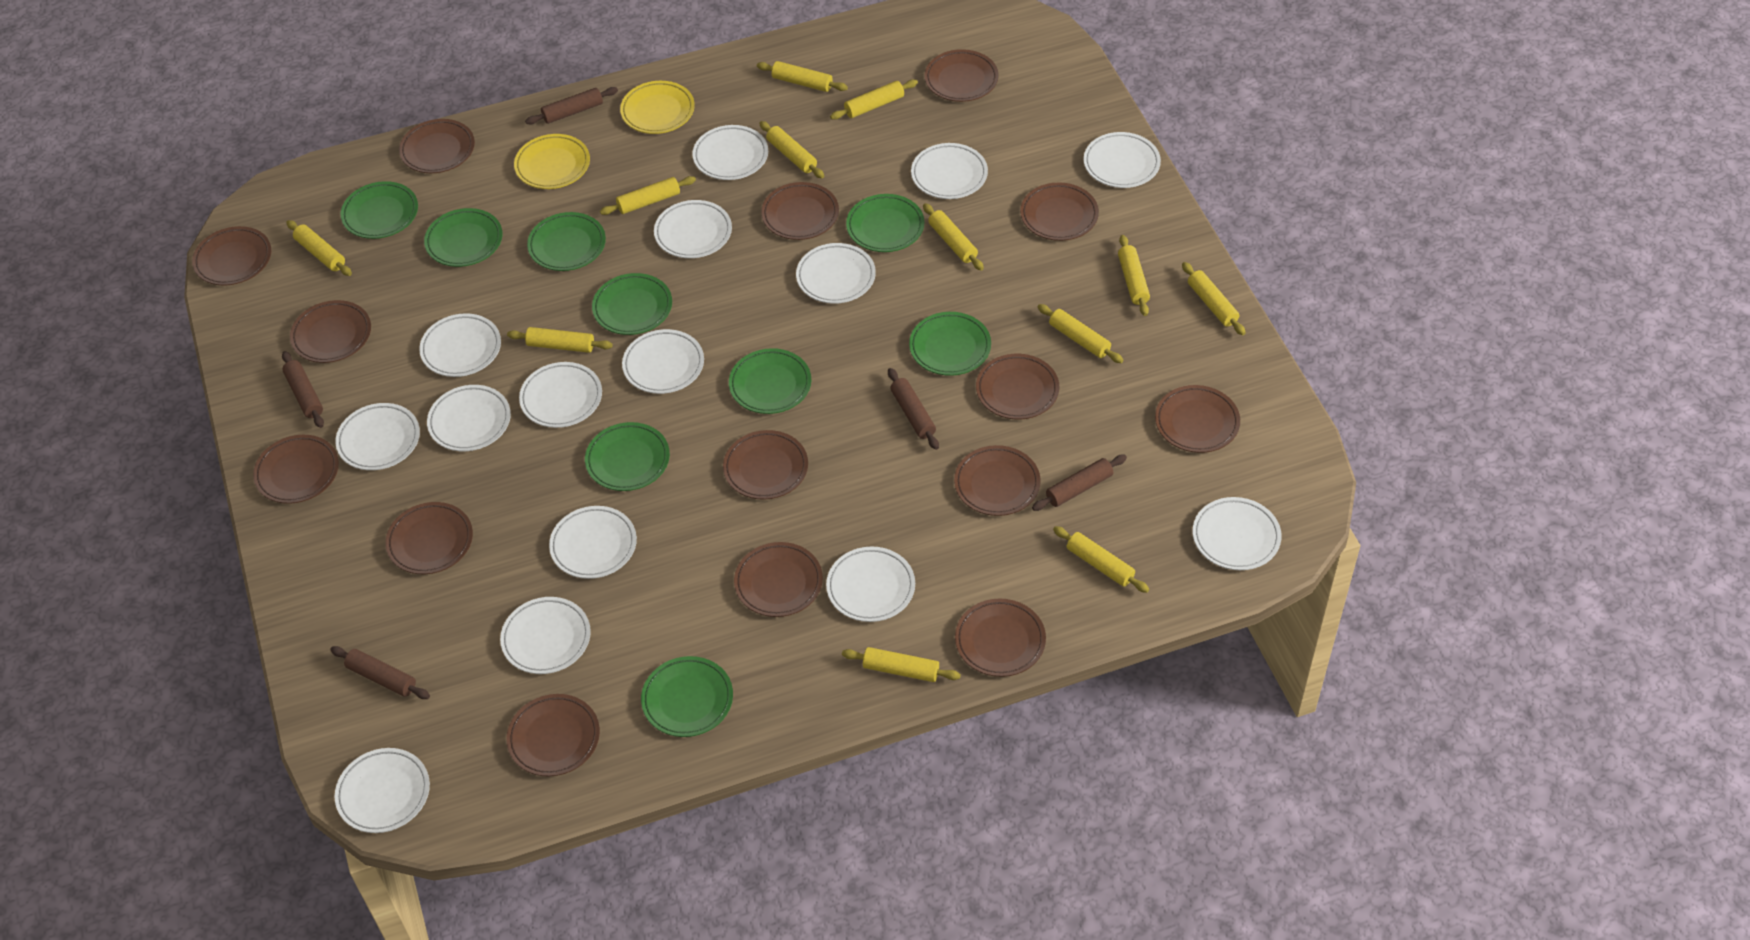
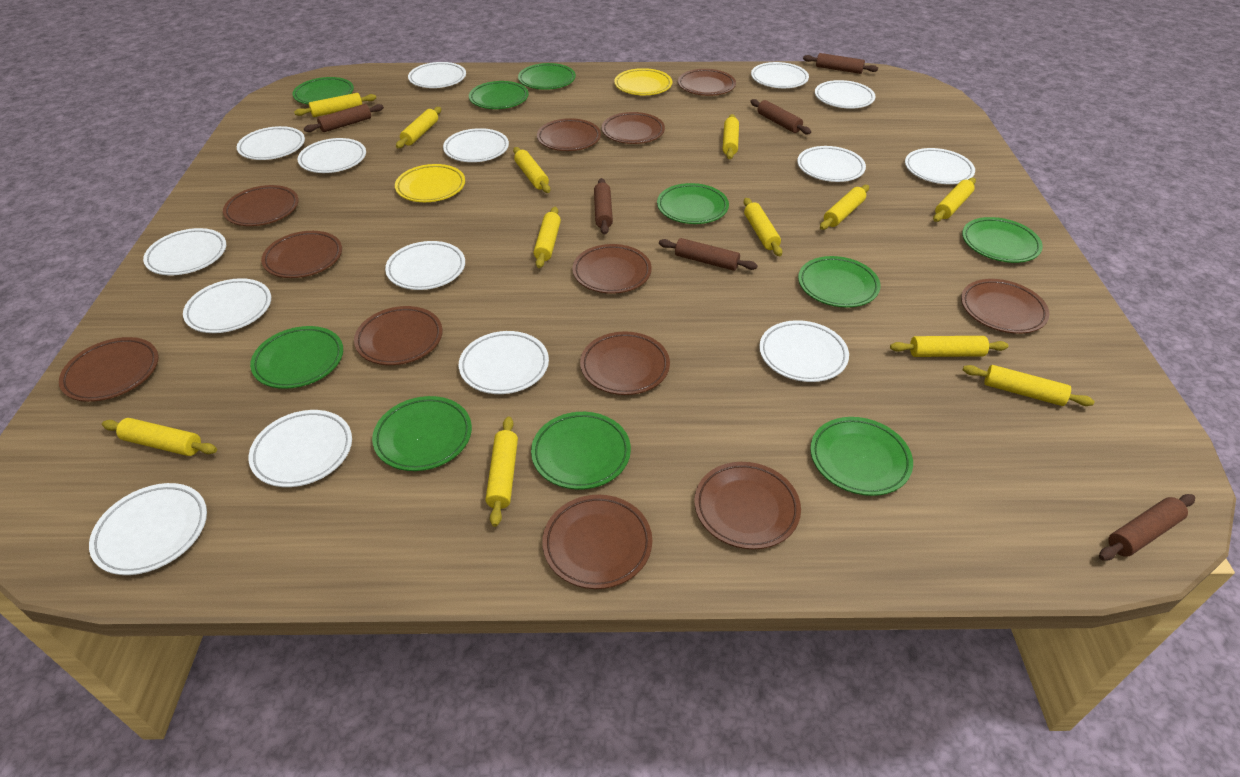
brown plate: [192,226,271,286] [253,435,339,504] [290,300,371,363] [385,502,473,574] [399,119,475,173] [506,694,600,776] [723,430,808,500] [734,542,823,617] [761,182,839,240] [925,49,999,102] [954,445,1041,516] [955,599,1046,677] [976,354,1059,420] [1020,183,1099,241] [1155,385,1240,453] = 15 -> [59,337,159,402] [223,185,299,226] [261,231,342,278] [354,306,443,365] [537,118,601,151] [542,495,652,589] [572,244,652,294] [580,331,670,395] [602,112,665,144] [678,69,736,96] [694,462,801,549] [961,279,1050,334] = 12
brown rolling pin: [282,351,324,428] [330,646,430,699] [525,87,618,125] [888,368,939,450] [1032,455,1127,511] = 5 -> [304,104,384,132] [594,178,613,235] [659,238,758,271] [750,99,811,134] [803,53,878,74] [1099,494,1195,561] = 6
green plate: [340,181,418,239] [424,208,502,267] [527,212,606,271] [585,422,670,491] [592,273,672,335] [641,656,733,737] [729,348,811,414] [846,194,924,252] [909,312,991,376] = 9 -> [250,326,343,389] [292,77,354,105] [372,396,472,471] [469,81,529,109] [518,63,576,90] [531,412,631,490] [657,183,729,224] [798,256,881,308] [810,417,913,496] [962,217,1043,263] = 10

